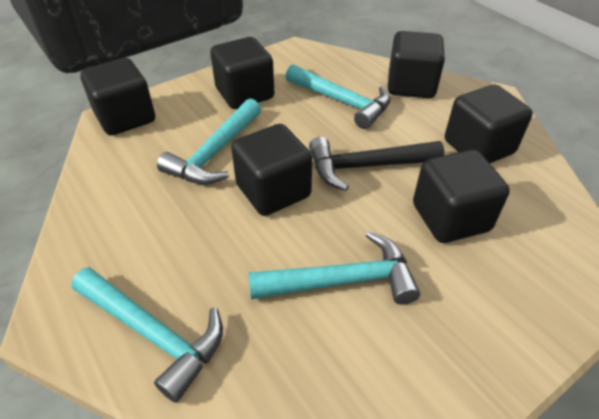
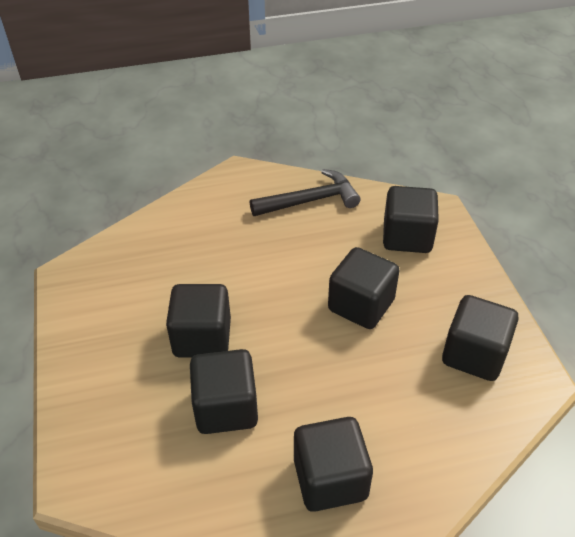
turquoise hammer: [71,267,223,403] [157,98,261,184] [248,231,420,305] [285,64,391,129] = 4 -> none = 0

